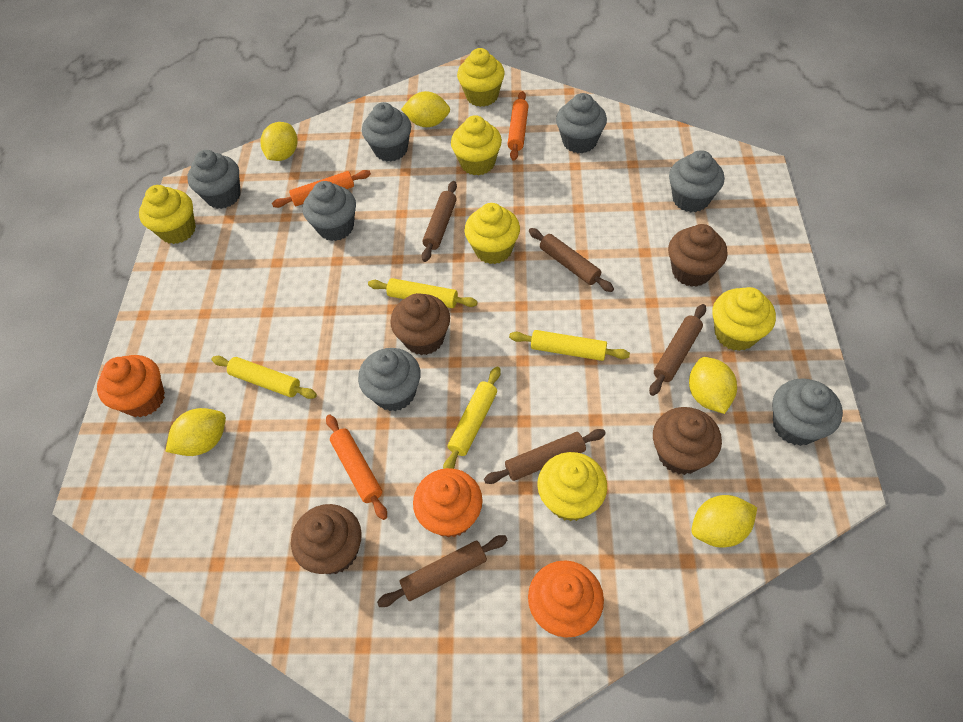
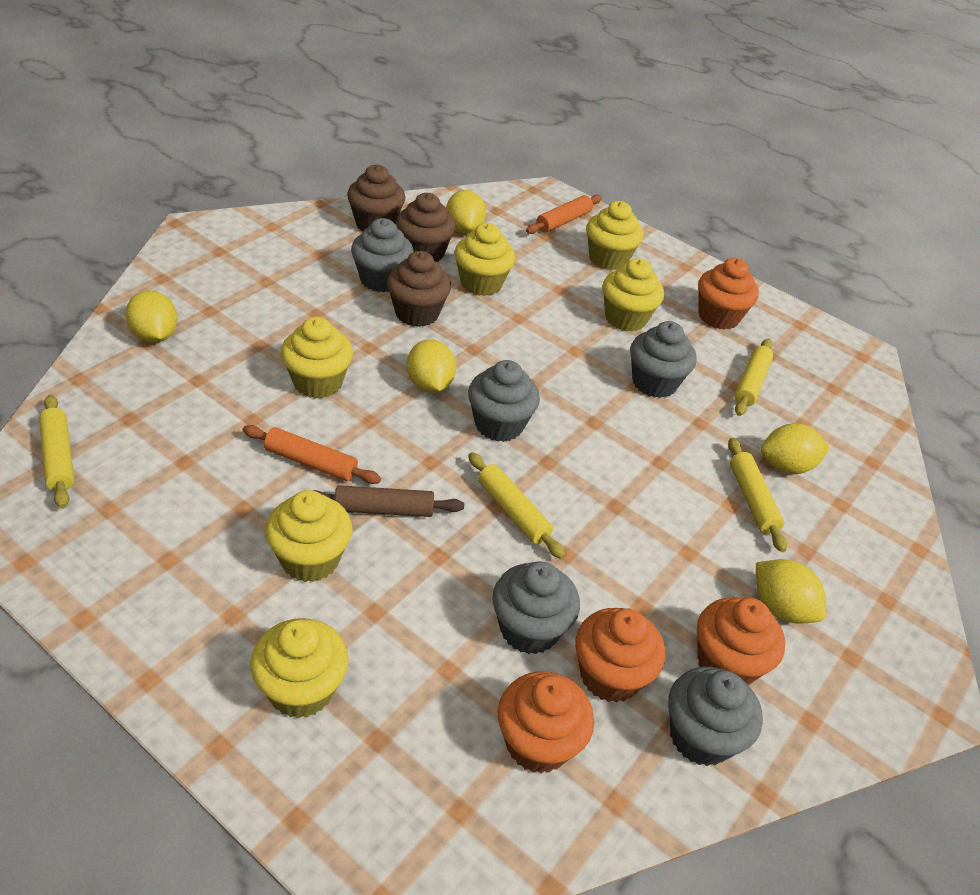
brown cupcake: [291,504,362,574] [390,293,450,355] [653,407,722,475] [668,224,728,287] = 4 -> [347,165,406,231] [387,251,451,327] [396,193,456,262] = 3
brown rolling pin: [377,535,507,607] [422,181,457,262] [484,429,606,484] [529,228,614,292] [649,304,706,396] = 5 -> [313,485,464,517] = 1
grey cupcake: [187,150,241,209] [303,181,356,241] [358,348,421,411] [362,102,411,162] [556,93,607,153] [669,150,724,212] [772,378,843,446] = 7 -> [351,218,414,292] [468,360,540,442] [492,561,580,654] [630,321,697,398] [668,667,763,766] = 5
orange cupcake: [97,355,165,417] [413,468,483,538] [528,560,604,638] = 3 -> [498,671,594,773] [575,608,665,703] [697,597,785,685] [698,258,759,330] = 4
orange rolling pin: [272,170,371,208] [326,415,387,520] [507,91,528,161] = 3 -> [243,425,381,484] [526,194,602,234] = 2

